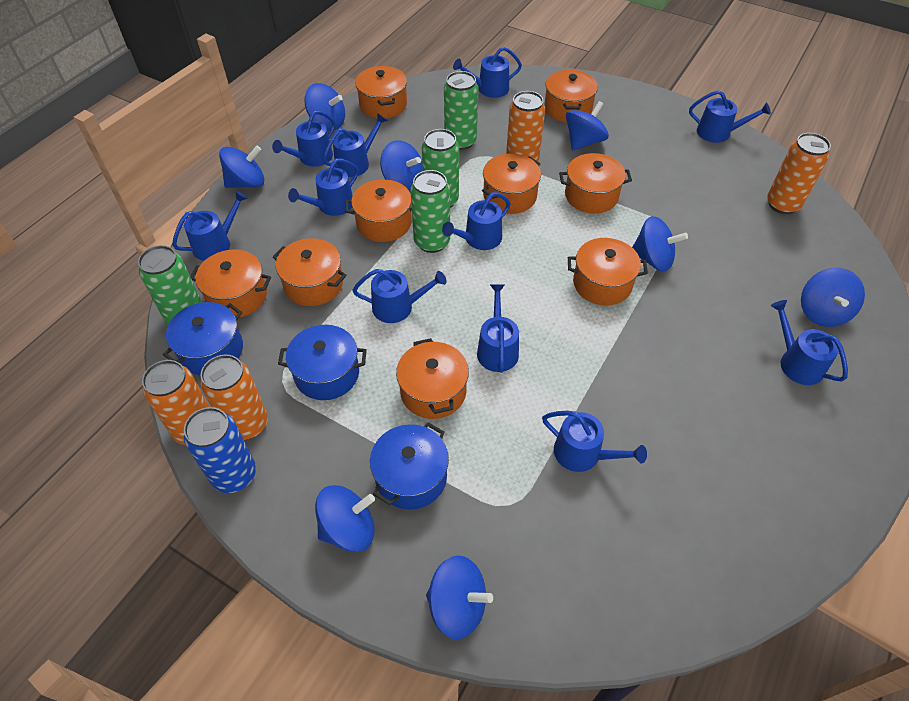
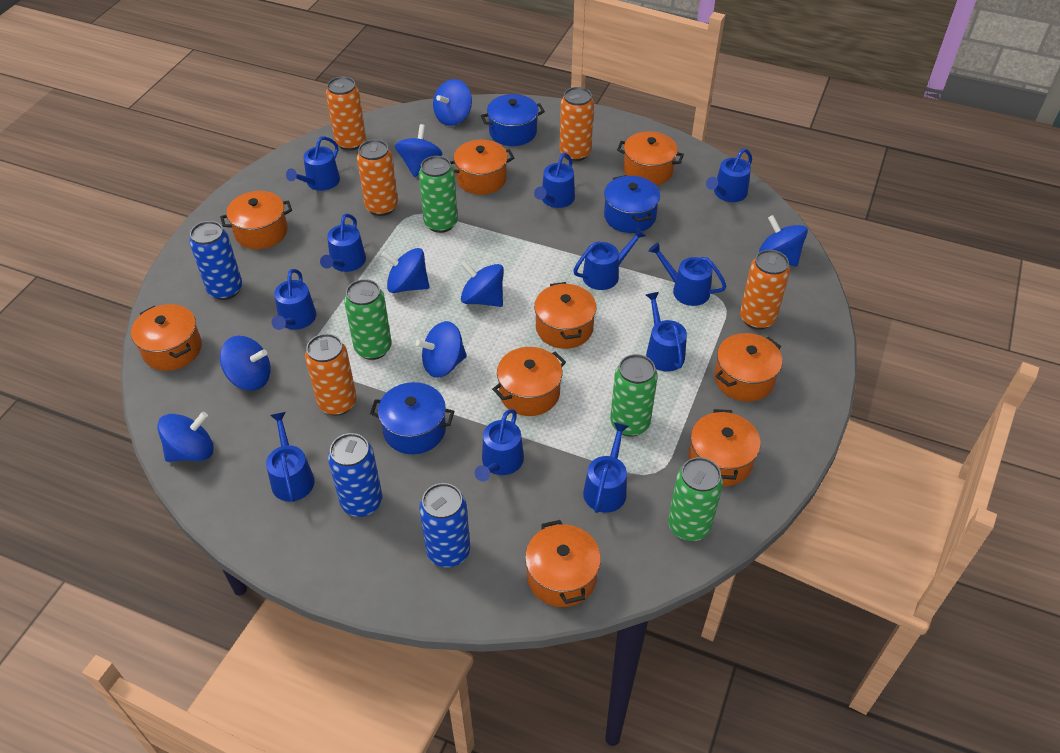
blue can: [184,407,256,493] = 1 -> [189,221,242,300] [328,433,382,517] [419,483,470,567] = 3
orange can: [142,360,210,445] [200,355,268,440] [506,91,545,161] [767,133,831,214] = 4 -> [305,334,357,416] [326,77,366,151] [357,140,398,216] [560,87,594,161] [740,250,790,330] = 5

